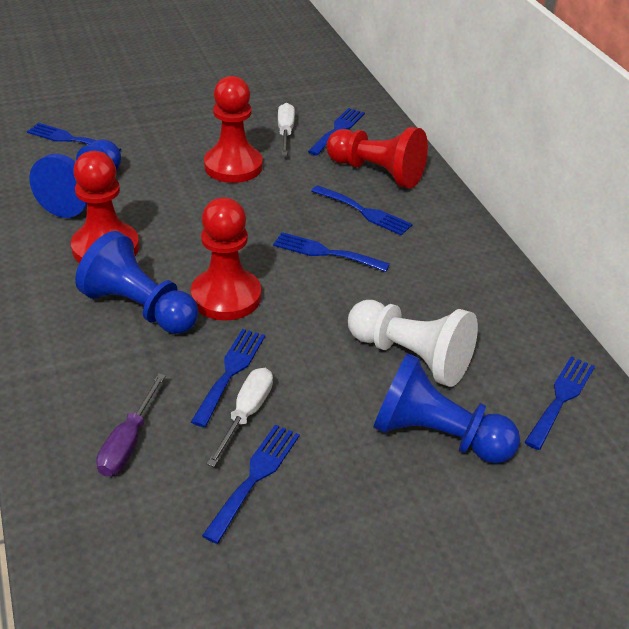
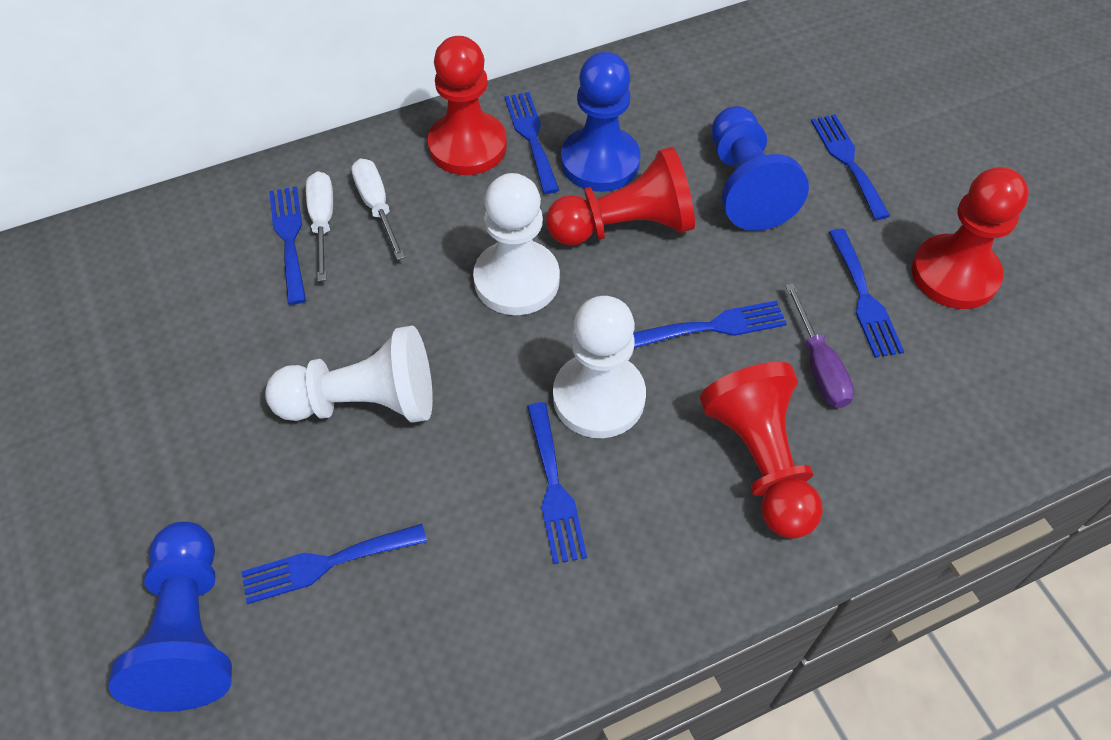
white pawn: [348,300,478,387] = 1 -> [265,325,433,423] [473,173,560,315] [553,296,646,438] = 3

